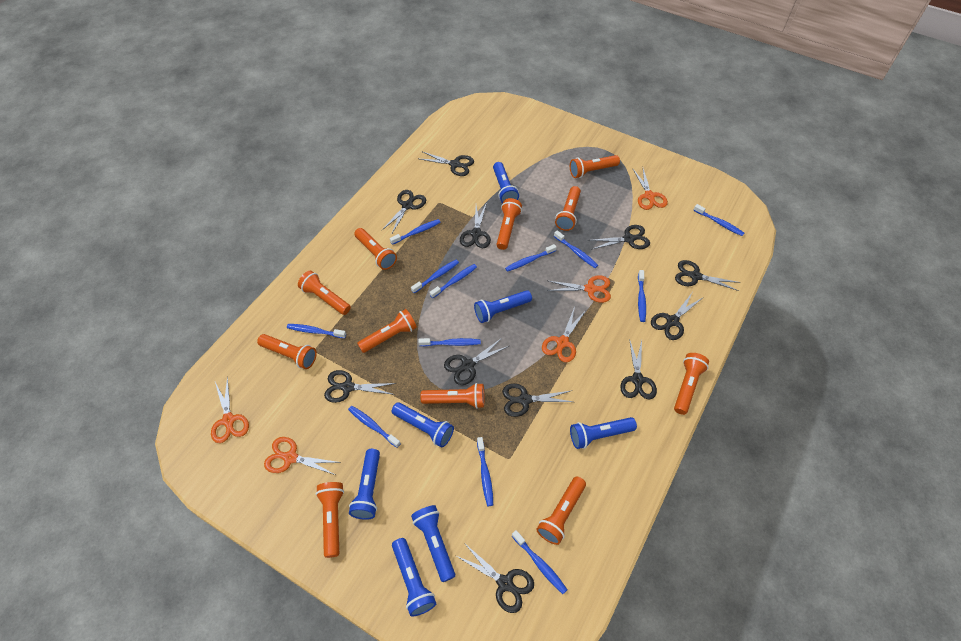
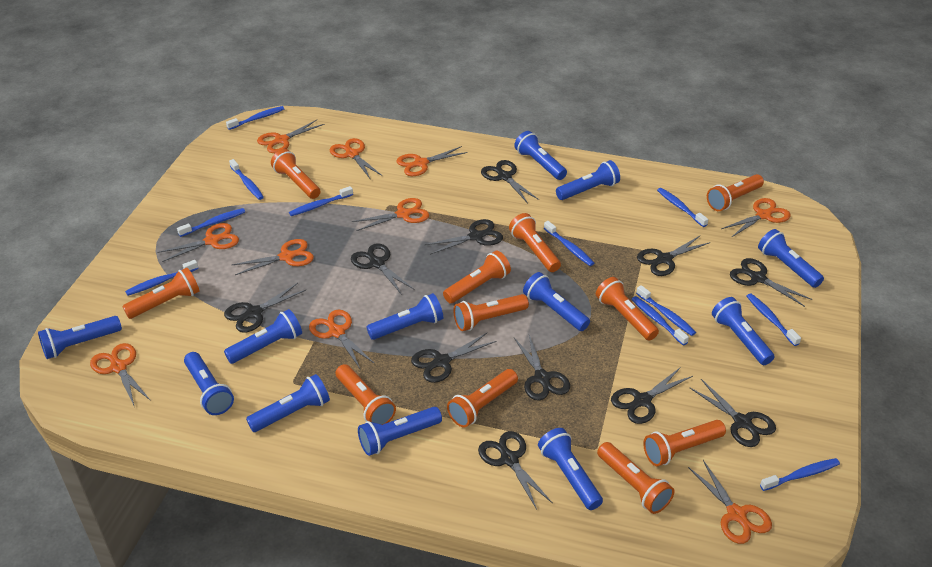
blue flashlight: [349,449,380,520] [392,402,454,448] [392,538,436,617] [411,505,455,582] [474,290,532,323] [493,162,519,203] [570,417,637,449] = 7 -> [38,316,122,359] [184,352,234,415] [224,309,302,364] [246,374,330,432] [358,407,442,456] [366,293,443,340] [514,131,567,180] [523,272,590,331] [538,428,603,510] [556,160,620,200] [712,297,775,365] [758,229,824,288] = 12
blue toothbrush: [287,324,346,338] [348,406,401,448] [390,219,441,245] [411,260,459,293] [418,338,481,346] [430,264,477,298] [477,437,493,506] [505,244,557,272] [512,530,568,594] [554,230,598,268] [638,270,646,322] [693,204,744,236] = 12 -> [125,260,198,296] [177,208,245,237] [226,106,284,130] [229,159,264,200] [289,186,353,216] [544,221,594,266] [631,296,689,345] [636,285,696,336] [657,188,708,227] [747,293,801,346] [760,458,840,491] = 11
orange scissors: [211,376,249,443] [264,437,341,475] [542,307,586,362] [547,275,611,303] [633,169,668,210] = 5 -> [90,343,151,408] [157,223,239,262] [232,239,314,275] [257,120,324,153] [309,310,375,368] [330,138,382,180] [352,198,429,231] [397,146,468,176] [688,460,772,544] [721,198,791,237] = 10

